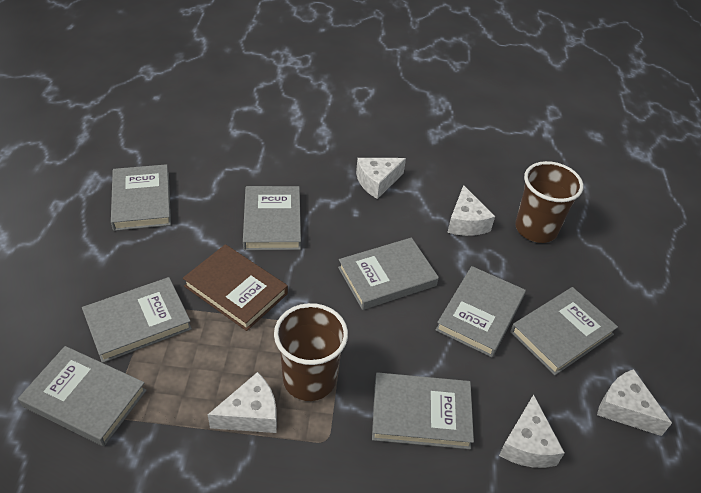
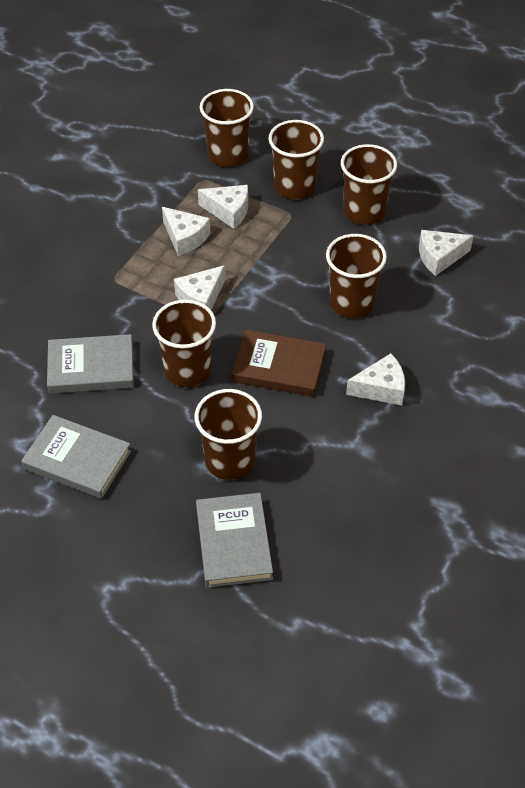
brown cup: [274,303,348,401] [515,161,583,243] = 2 -> [152,300,216,387] [195,389,262,480] [200,89,254,167] [268,120,324,199] [326,234,387,318] [341,144,397,225] = 6
grey book: [18,346,147,446] [82,277,192,363] [111,164,171,231] [243,186,301,250] [338,238,439,310] [372,373,474,449] [436,266,526,357] [510,287,618,375] = 8 -> [21,415,131,499] [47,334,134,394] [196,493,273,588] = 3

